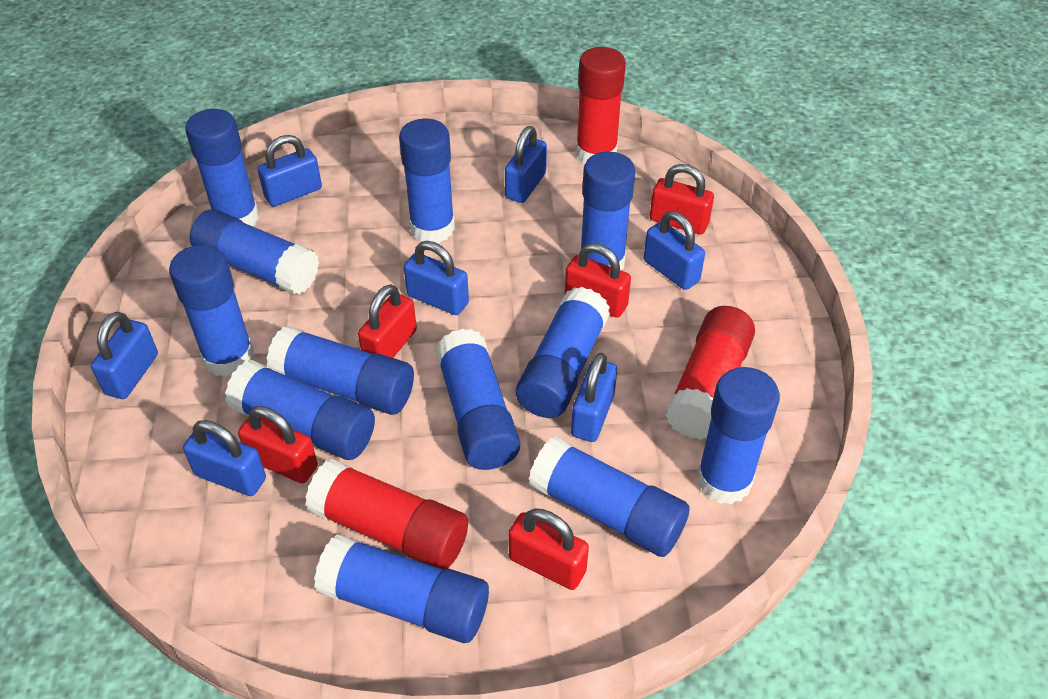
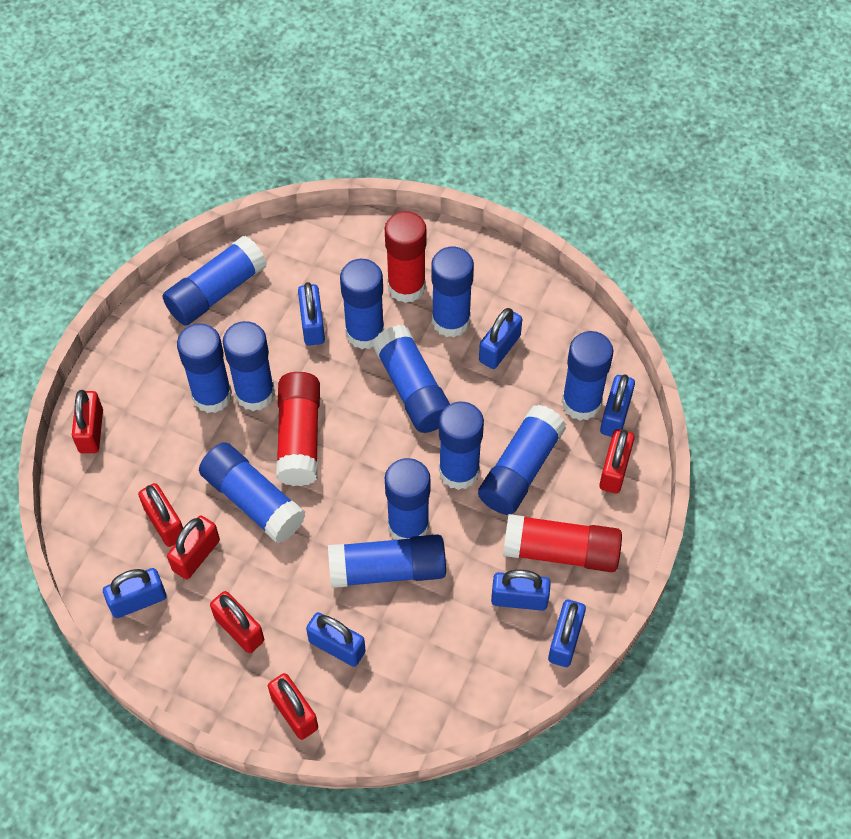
red padlock: [238,406,318,483] [358,284,417,358] [508,508,589,590] [565,243,631,318] [650,164,714,234] = 5 -> [72,390,103,453] [138,483,183,547] [167,515,220,579] [210,591,264,653] [268,673,318,740] [599,429,634,493] = 6

